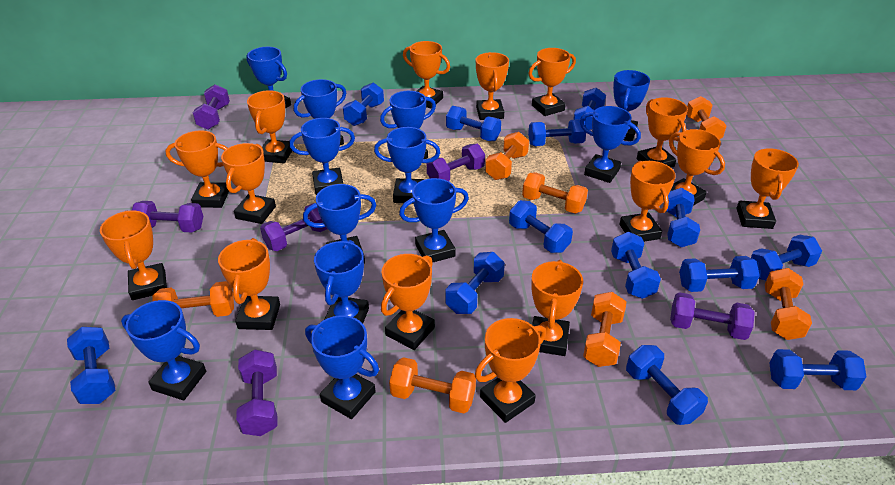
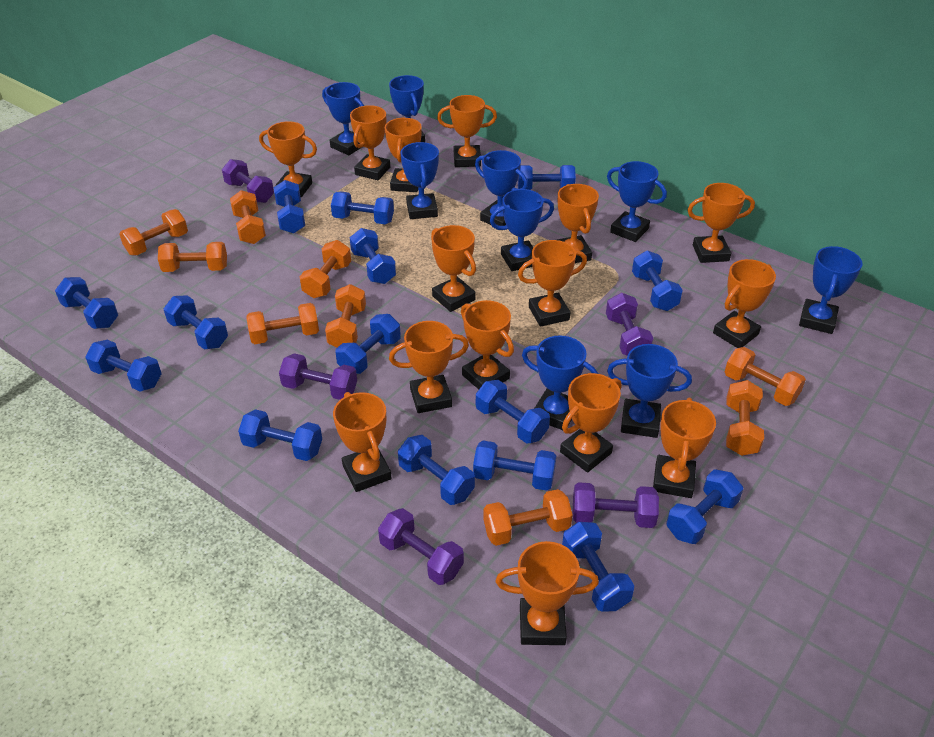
blue dumbbell: [67,327,115,404] [343,83,384,126] [445,252,505,314] [446,106,501,141] [509,200,573,253] [528,119,586,146] [573,88,606,130] [611,232,661,299] [626,345,708,425] [666,188,700,247] [679,256,760,292] [751,235,822,281] [769,349,867,390] = 13 -> [55,277,118,329] [85,340,162,392] [164,295,228,349] [238,409,322,461] [274,180,305,234] [331,191,394,224] [335,314,401,374] [350,228,396,284] [398,435,475,505] [473,441,556,491] [476,380,550,444] [518,165,576,190] [562,522,634,612] [632,250,683,311] [666,469,743,544] = 15
blue trophy: [121,300,206,400] [246,47,291,108] [289,118,355,195] [294,79,346,145] [303,184,377,264] [305,315,379,419] [314,240,369,323] [374,127,440,204] [380,91,436,159] [399,178,469,262] [580,106,641,183] [613,70,650,141] = 12 -> [322,82,364,155] [389,75,425,142] [401,142,439,219] [475,150,528,226] [490,189,554,271] [522,336,598,430] [607,161,667,242] [607,344,692,438] [799,246,862,334] = 9
orange dumbbell: [153,281,234,317] [389,357,476,413] [485,132,529,180] [522,172,588,214] [583,292,626,367] [686,96,726,139] [765,268,812,340] = 7 -> [120,209,188,255] [158,242,227,272] [230,190,266,244] [246,303,319,344] [300,240,351,298] [325,284,366,347] [483,489,573,546] [725,347,806,406] [726,380,764,456] = 9
purple dumbbell: [132,201,203,233] [193,84,230,130] [236,350,278,436] [260,203,327,251] [427,144,485,181] [670,292,755,340] = 6 -> [222,159,274,203] [279,353,357,400] [378,508,464,585] [572,482,659,528] [606,293,653,356] = 5

